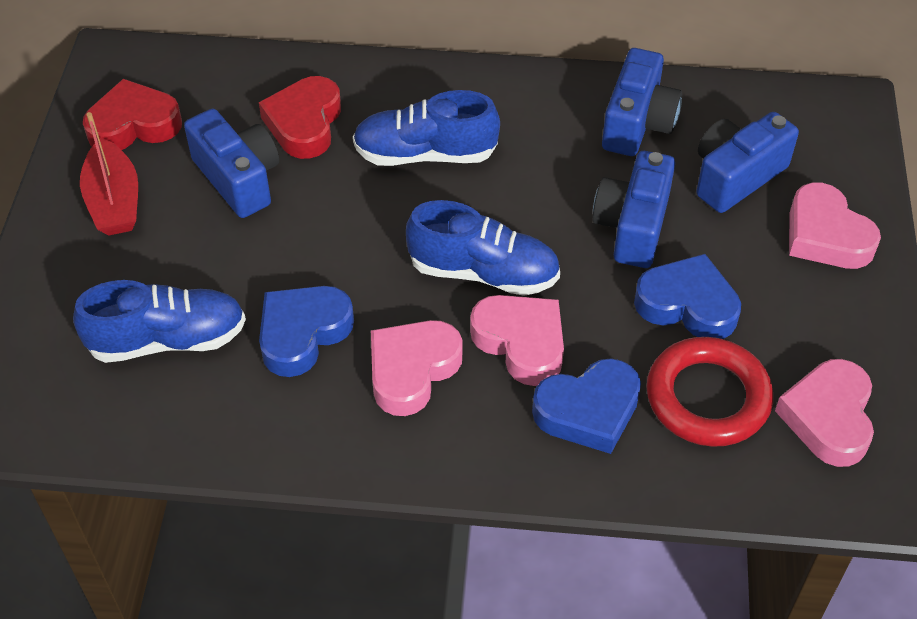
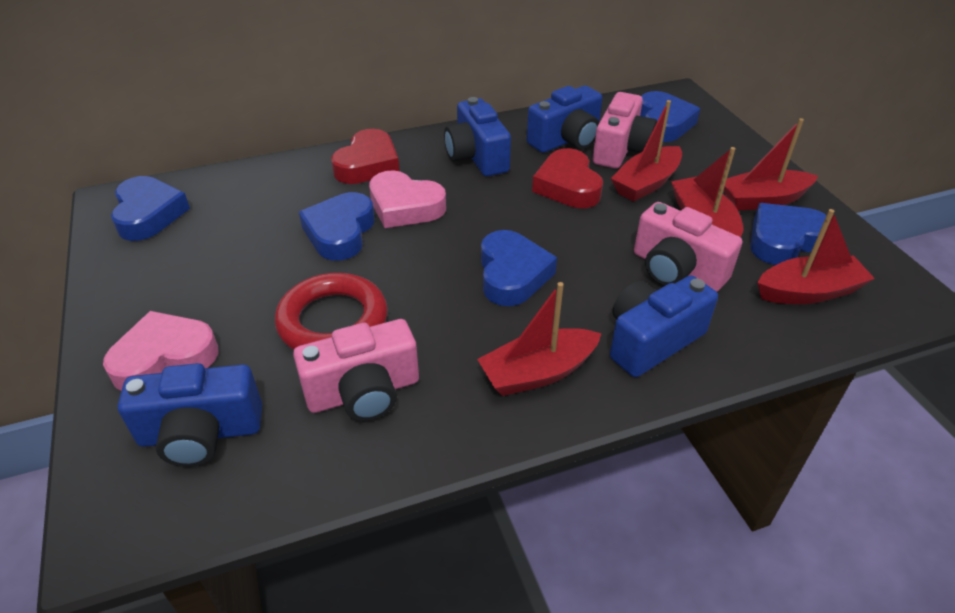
blue heart: [259,286,354,377] [532,358,641,454] [634,254,741,339] = 3 -> [111,176,190,241] [299,192,375,261] [481,230,557,306] [640,91,700,142] [750,203,827,265] = 5
blue shoe: [73,280,246,363] [353,90,500,166] [406,200,560,296] = 3 -> none = 0
pink camera: none = 0 -> [293,319,419,421] [593,92,657,168] [634,202,742,292] = 3
pink heart: [371,320,462,416] [470,295,564,386] [775,359,874,467] [789,183,881,269] = 4 -> [103,311,219,391] [369,170,446,228] = 2
red boat: [80,112,138,235] = 1 -> [477,282,602,396] [611,100,682,202] [671,147,743,238] [724,118,818,210] [758,209,875,304] = 5

